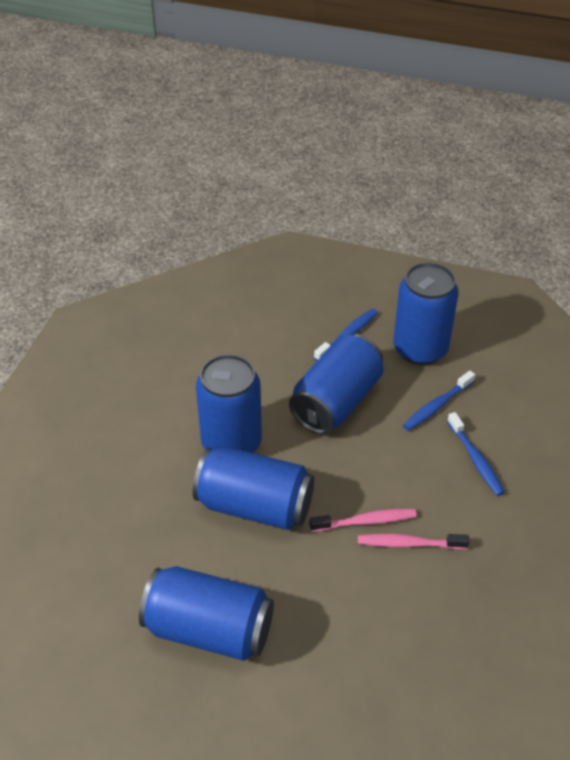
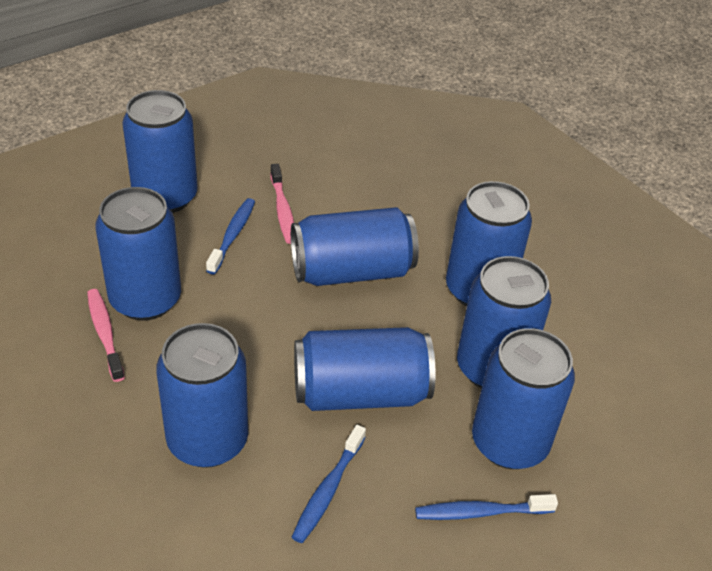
blue can: [139,566,274,661] [193,446,314,530] [196,354,262,453] [289,334,384,434] [393,262,459,365] = 5 -> [95,187,181,321] [122,90,198,213] [156,323,248,468] [291,207,419,286] [294,327,436,411] [446,181,532,306] [457,256,551,388] [472,328,575,469] = 8

